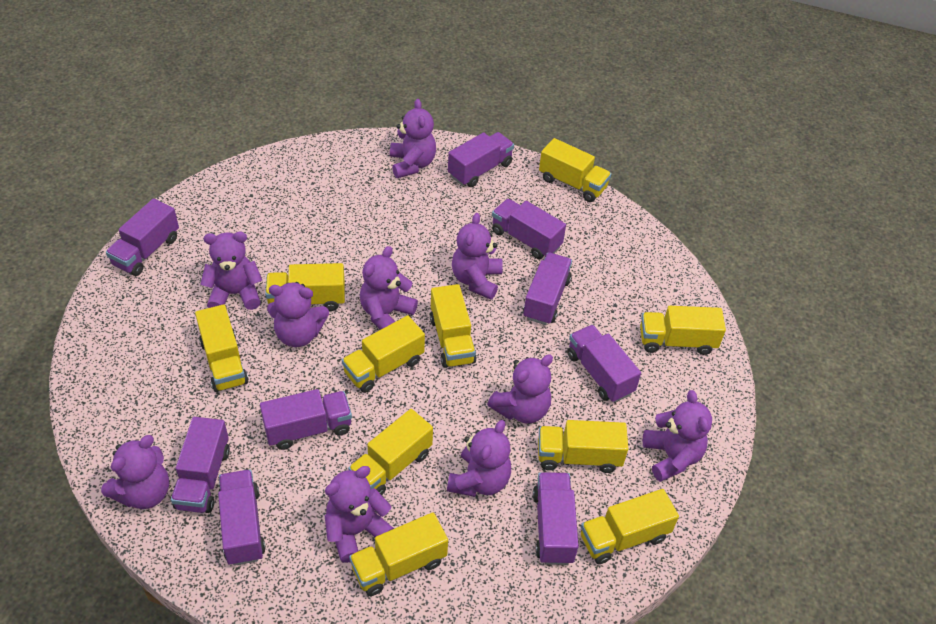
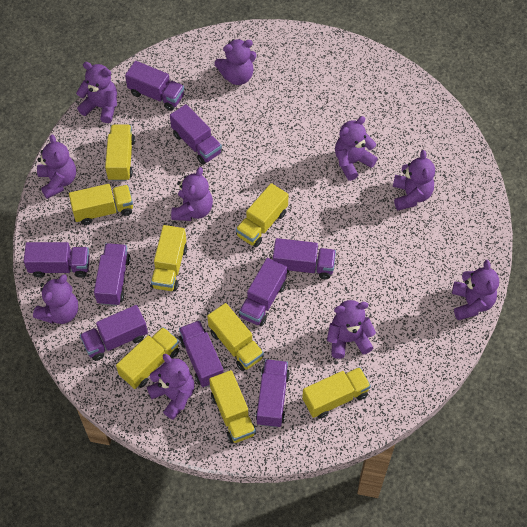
yellow truck: [195,305,249,392] [265,263,345,311] [342,316,425,393] [348,409,433,495] [349,512,448,596] [430,284,477,368] [538,420,628,473] [539,138,611,202] [581,489,679,564] [640,306,726,355] = 10 -> [69,184,133,225] [105,125,135,181] [116,327,179,389] [151,225,187,292] [207,303,264,371] [209,370,256,443] [236,183,288,247] [302,367,371,419] = 8

